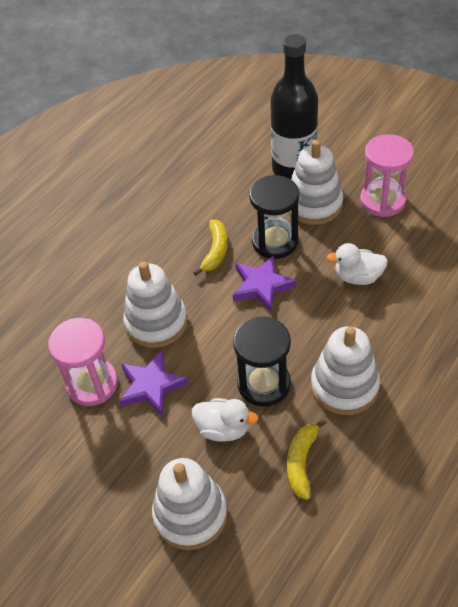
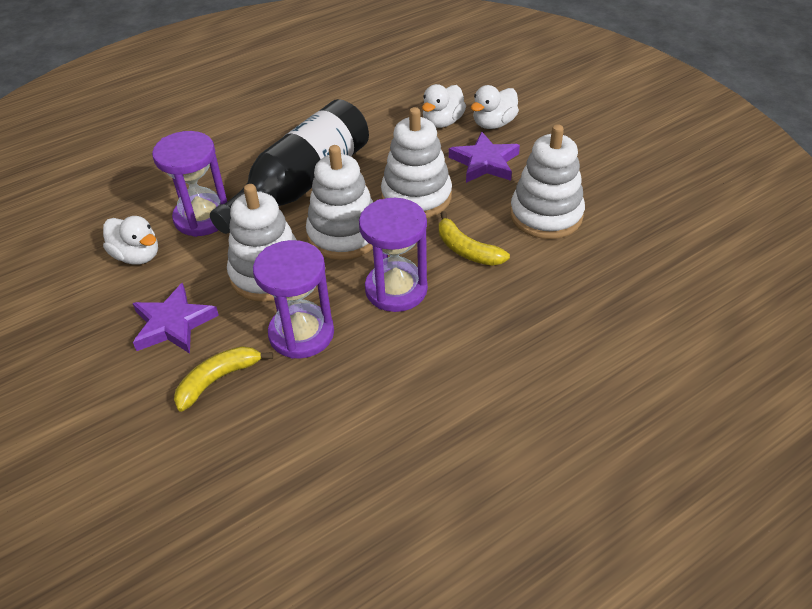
black hourglass: [233,316,291,407] [249,175,299,259] = 2 -> none = 0
pink hourglass: [48,318,118,406] [360,134,414,217] = 2 -> none = 0
purple hourglass: none = 0 -> [152,131,227,237] [253,240,334,359] [359,198,428,312] = 3
white duck: [192,398,258,441] [326,243,388,285] = 2 -> [103,216,158,265] [422,84,466,128] [471,85,519,129] = 3

